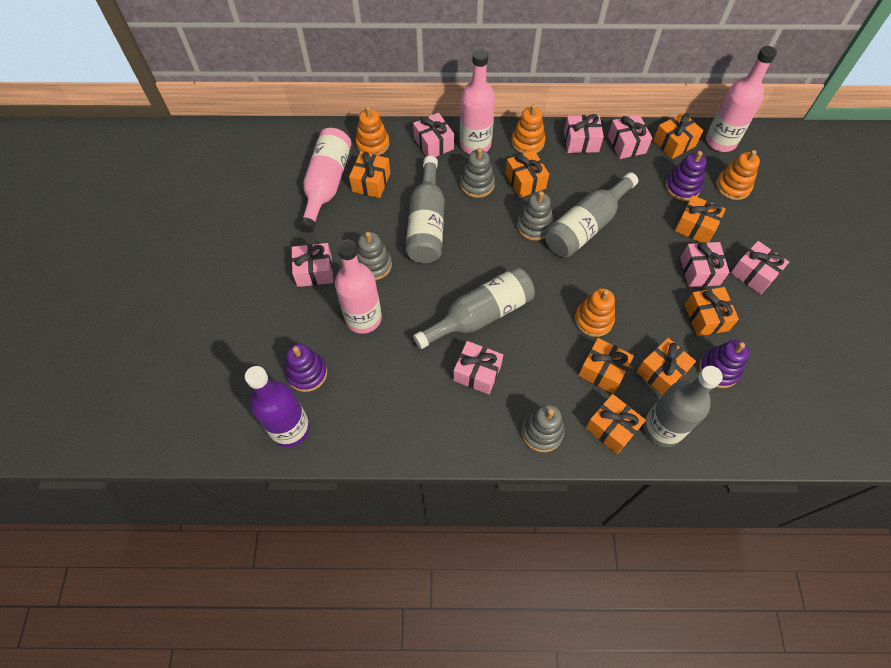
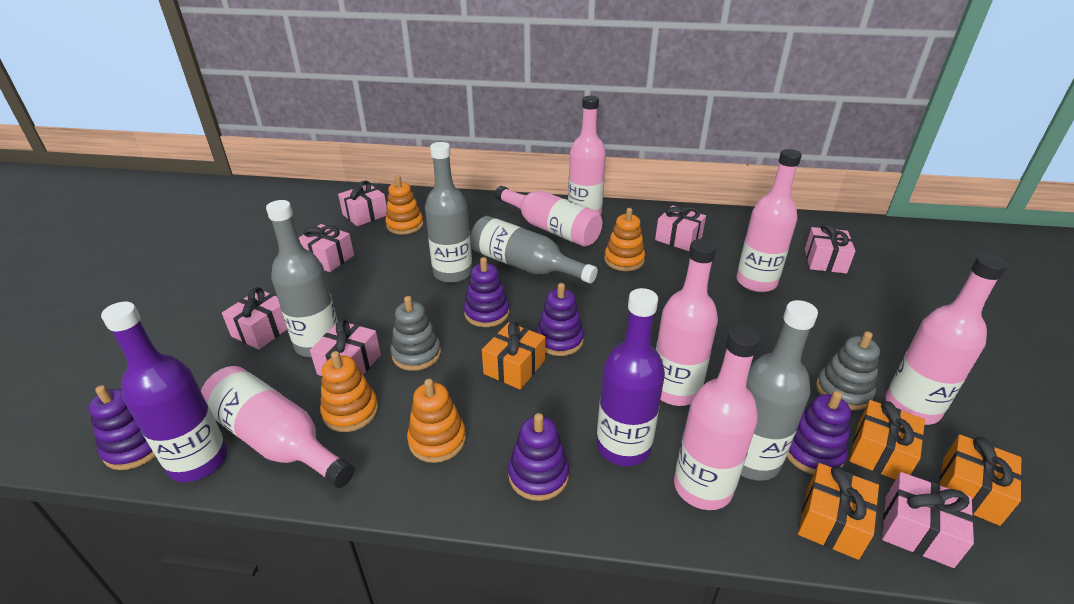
grey stacking toy: [357,232,392,280] [460,148,495,198] [517,191,554,241] [521,404,565,452] = 4 -> [391,296,441,371] [816,331,880,410] = 2
orange gift: [349,152,390,198] [505,150,549,198] [578,338,634,394] [585,394,646,454] [636,338,696,395] [653,112,703,159] [674,195,726,243] [685,287,739,336] = 8 -> [482,322,545,390] [798,463,879,560] [849,400,925,480] [939,434,1022,526] = 4
pink bottle: [299,128,352,233] [335,240,382,334] [460,49,495,154] [706,46,777,152] = 4 -> [201,366,354,488] [495,186,602,247] [568,96,606,214] [656,239,718,406] [674,325,761,510] [736,149,802,292] [885,254,1008,425] = 7
purple bottle: [245,366,310,447] = 1 -> [101,302,227,482] [597,288,665,466] = 2
purple stacking toy: [285,344,327,392] [666,151,707,201] [699,340,749,388] = 3 -> [88,385,156,470] [464,257,509,327] [508,413,569,501] [536,283,584,356] [787,391,851,475] = 5

